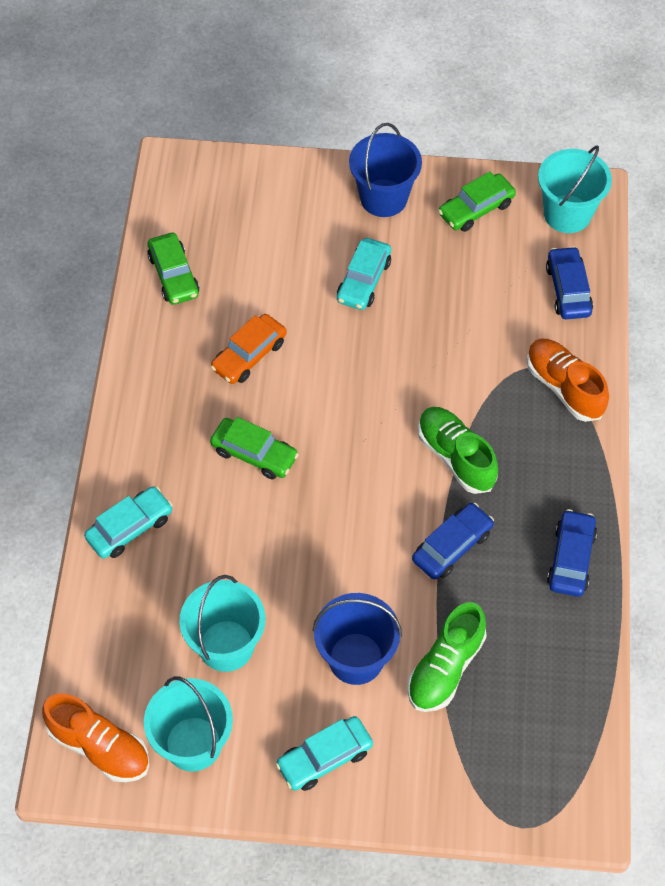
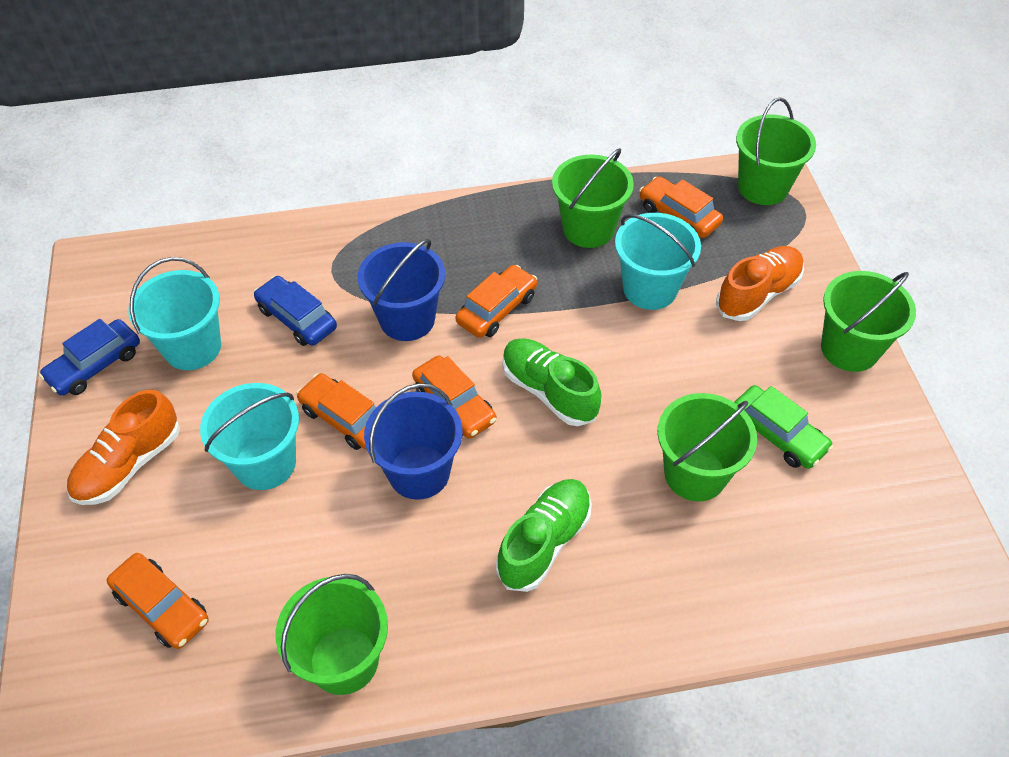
blue car: [412,503,494,580] [546,246,593,319] [547,509,597,597] = 3 -> [39,319,140,396] [254,276,337,346] = 2
green bucket: none = 0 -> [276,574,388,695] [552,148,634,248] [657,393,757,501] [736,97,816,205] [821,271,916,372] = 5
green car: [147,233,199,305] [210,417,299,479] [438,172,516,232] = 3 -> [734,385,833,469] = 1
orange car: [211,314,287,384] = 1 -> [107,553,209,649] [297,373,376,450] [412,356,496,439] [455,265,537,338] [639,176,723,238] = 5
turquoise car: [84,486,173,559] [275,716,373,791] [337,238,391,310] = 3 -> none = 0

